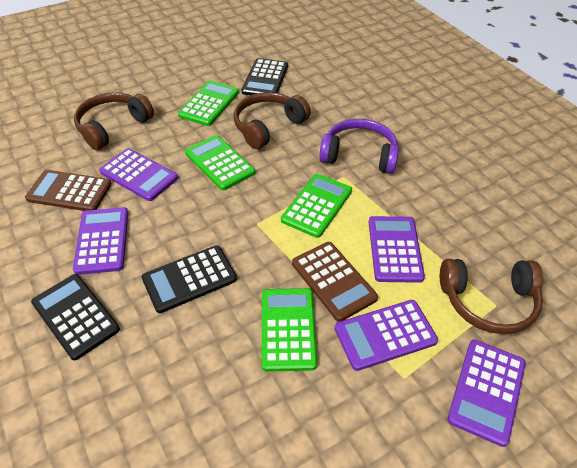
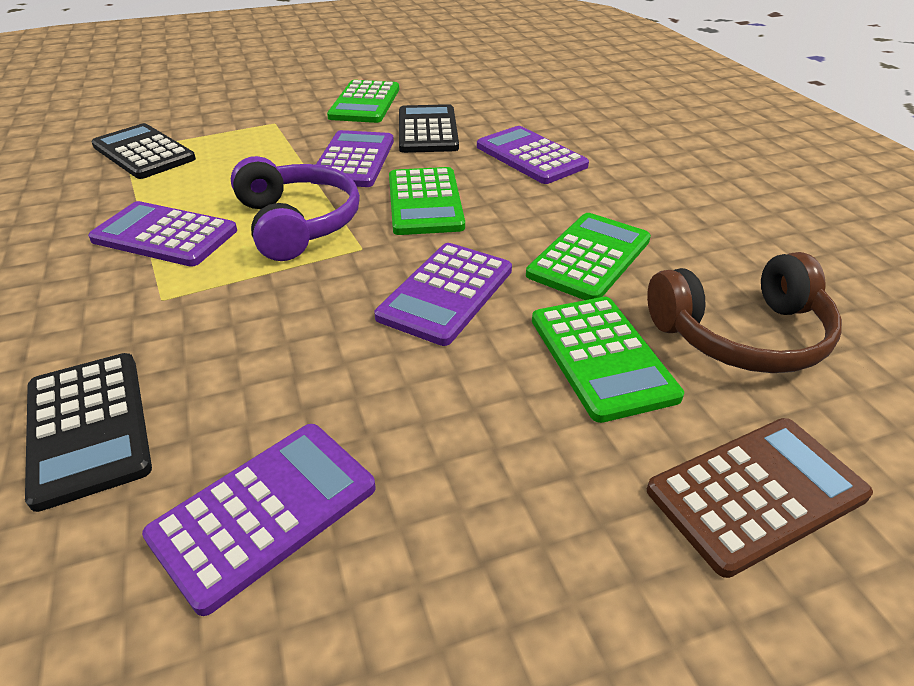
brown calculator: [25,170,112,211] [292,242,378,322] = 2 -> [647,418,873,578] = 1
brown headphones: [74,92,154,150] [234,92,311,149] [440,259,543,334] = 3 -> [647,252,842,373] = 1

